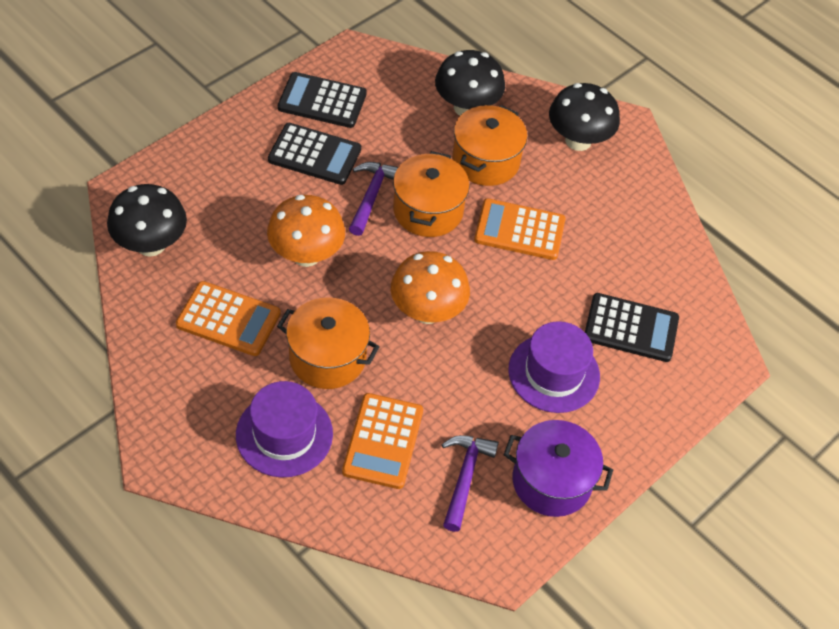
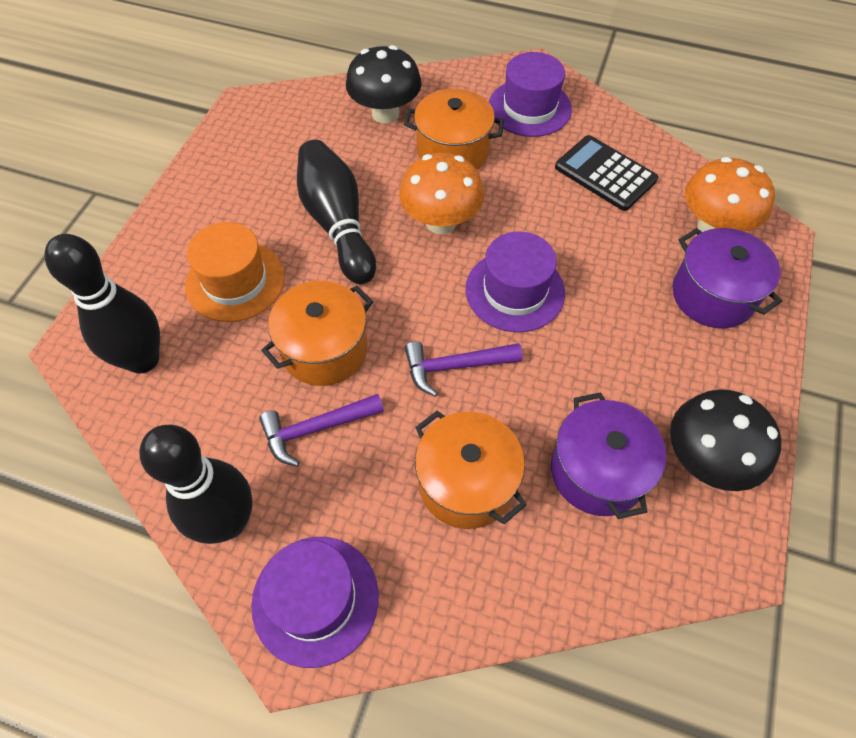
black bowling pin: none = 0 -> [45,234,160,374] [139,425,253,544] [297,140,376,284] = 3
black calculator: [268,123,361,185] [278,72,367,128] [585,293,679,362] = 3 -> [555,135,658,211] = 1
black mushroom: [107,184,187,257] [435,50,505,116] [549,83,620,151] = 3 -> [346,45,422,123] [670,389,781,491] = 2
orange calculator: [176,281,281,356] [342,393,423,489] [474,198,565,260] = 3 -> none = 0
orange hat: none = 0 -> [185,222,285,322] = 1
purple hat: [236,381,333,478] [508,321,600,413] = 2 -> [251,537,379,668] [466,232,565,332] [489,52,572,137] = 3
purple pot: [504,420,613,517] = 1 -> [551,392,666,519] [672,228,782,328] = 2

